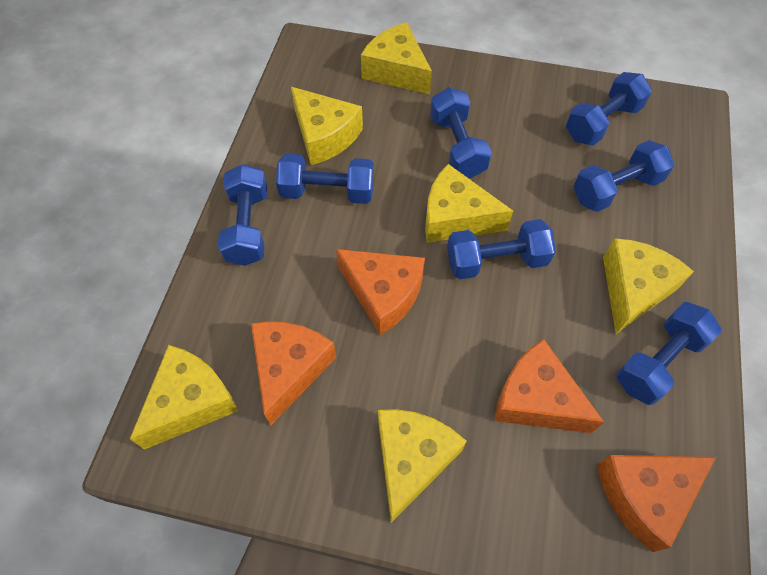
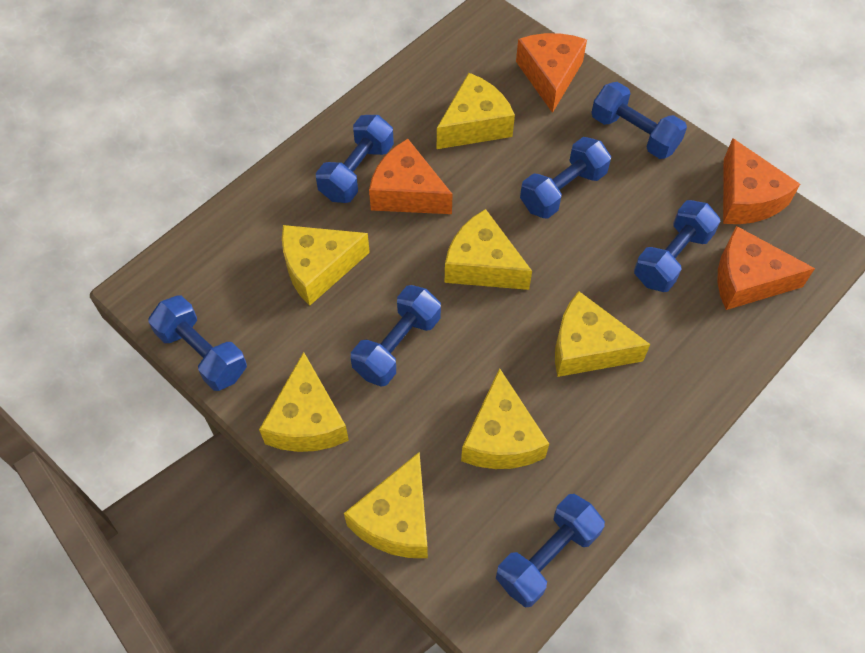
yellow cheese: [130,345,238,450] [291,87,363,165] [361,22,432,94] [378,409,467,523] [425,164,513,243] [603,238,694,334] = 6 -> [259,352,349,452] [282,225,370,306] [344,452,428,558] [437,73,515,149] [445,209,532,290] [461,368,549,469] [555,291,650,377] = 7

